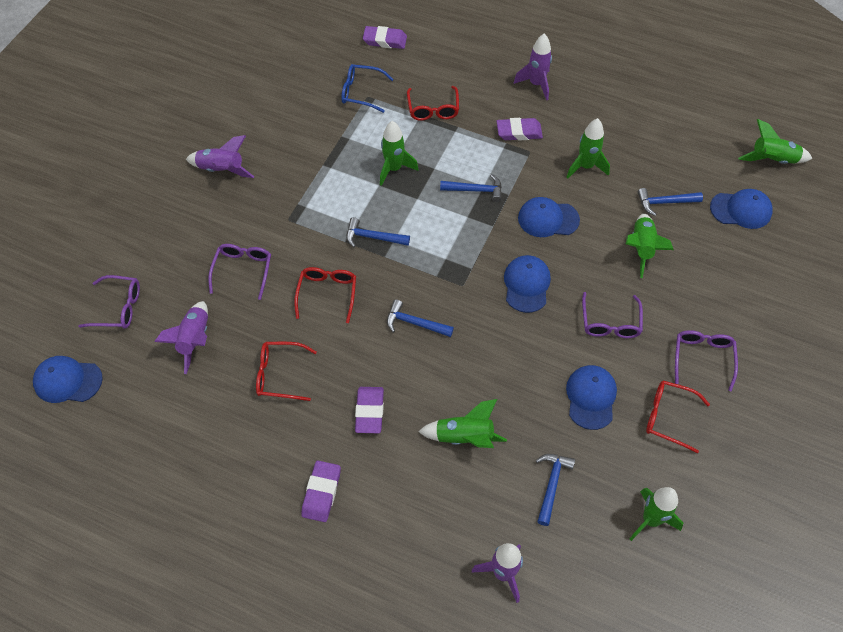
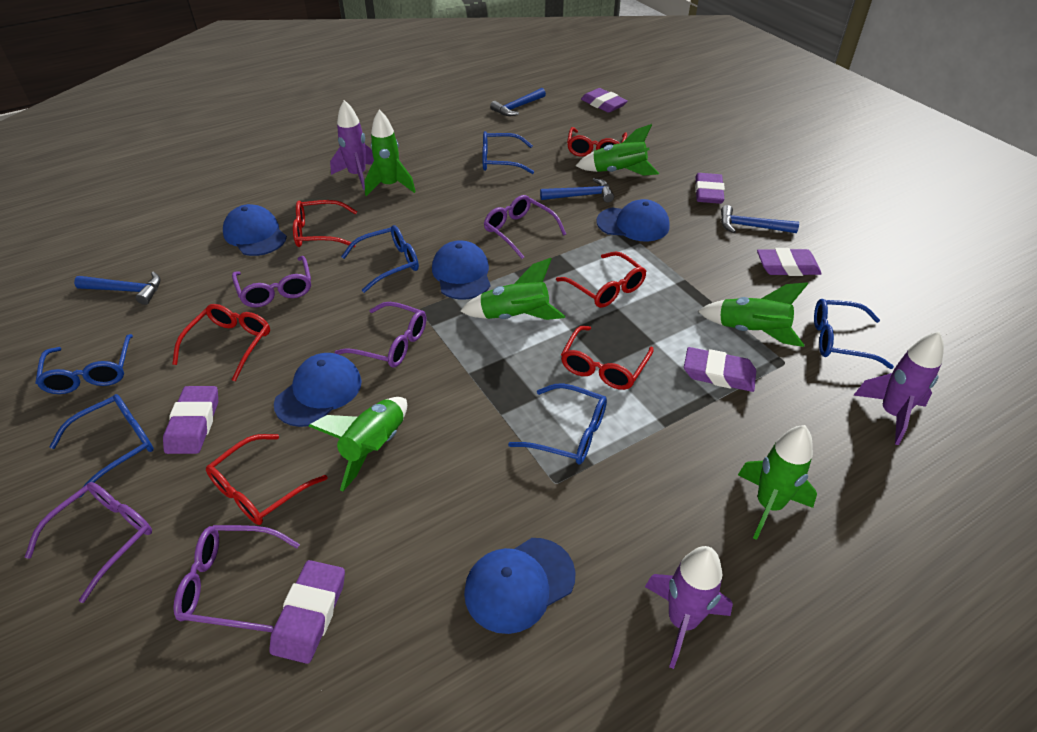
blue glasses: [341,64,394,113] = 1 -> [35,334,133,394] [49,394,154,498] [341,225,419,293] [482,131,534,174] [508,383,607,464] [814,299,894,369] = 6
blue hammer: [346,217,410,247] [387,300,454,337] [440,174,502,202] [536,454,575,526] [637,188,703,216] = 5 -> [74,272,161,305] [490,88,546,116] [540,178,614,203] [721,205,799,233] = 4
purple eraser: [301,461,341,522] [355,387,384,433] [363,26,407,49] [497,118,543,141] = 4 -> [163,386,218,454] [269,560,345,664] [581,88,628,113] [684,347,756,392] [695,173,725,204] [757,248,822,276] = 6
purple glasses: [78,275,140,329] [208,244,271,300] [582,292,643,338] [675,330,738,392] = 4 -> [25,482,152,603] [173,525,300,632] [232,256,311,307] [335,302,426,367] [484,195,566,259] = 5
purple rocket: [154,301,208,374] [186,135,254,178] [472,543,523,603] [514,34,552,100] = 4 -> [330,100,374,190] [645,546,733,669] [854,332,944,445] = 3
red glasses: [256,342,317,401] [294,267,356,323] [407,86,459,121] [646,381,710,453] = 4 -> [172,304,270,382] [206,434,328,525] [293,200,357,247] [556,251,646,308] [561,326,654,390] [567,127,627,157] = 6

